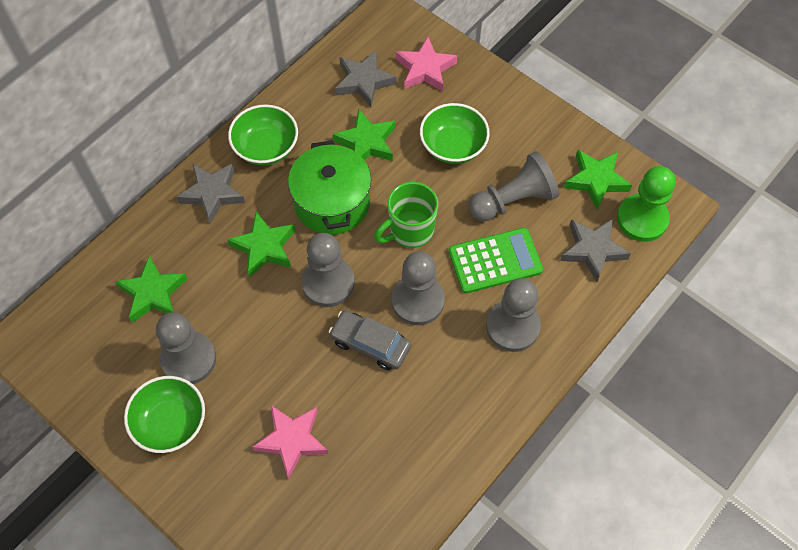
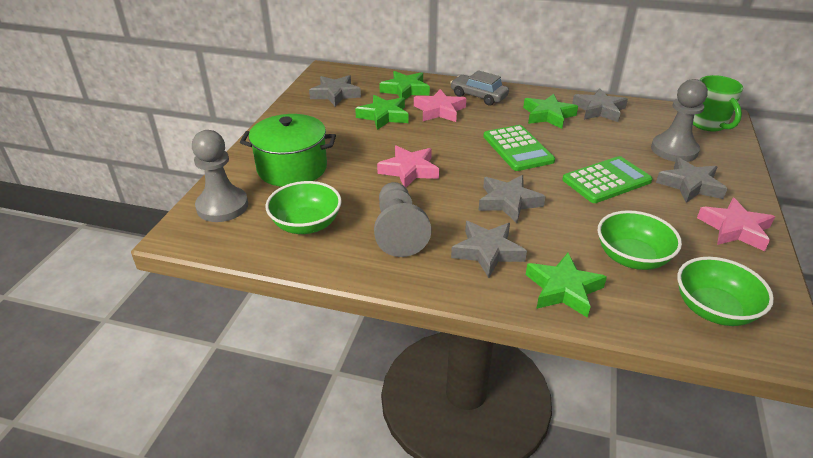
green calculator: [448,228,543,294] = 1 -> [483,125,555,171] [562,156,653,203] = 2
green pawn: [617,166,676,242] = 1 -> none = 0
grey pawn: [156,312,216,384] [302,233,354,307] [392,251,445,325] [468,151,559,222] [486,278,541,352] = 5 -> [192,130,248,222] [374,182,431,257] [651,79,708,162] = 3
grey star: [177,163,245,224] [335,50,397,107] [560,219,631,282] = 3 -> [309,75,361,107] [451,221,527,278] [478,175,546,223] [572,88,628,122] [656,157,728,203] = 5
pink star: [252,405,328,479] [396,37,457,92] = 2 -> [377,145,439,188] [414,89,466,122] [697,198,775,251] = 3

